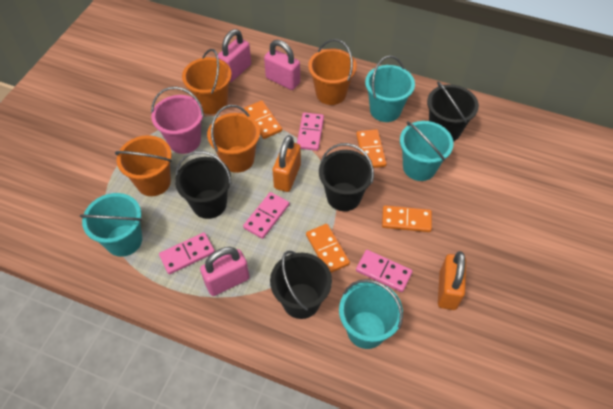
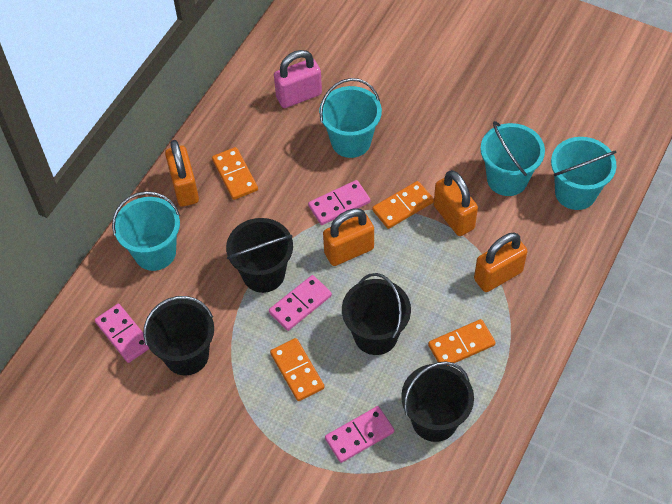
orange bucket: [115,135,172,196] [182,49,232,114] [207,105,260,173] [308,39,357,105] = 4 -> none = 0
orange padlock: [273,135,301,192] [438,251,466,310] = 2 -> [165,140,199,207] [323,208,374,266] [434,170,478,236] [474,232,528,292] = 4
pink bucket: [151,87,204,154] = 1 -> none = 0
pink padlock: [200,247,250,296] [218,29,251,82] [264,40,300,90] = 3 -> [274,50,322,108] = 1

